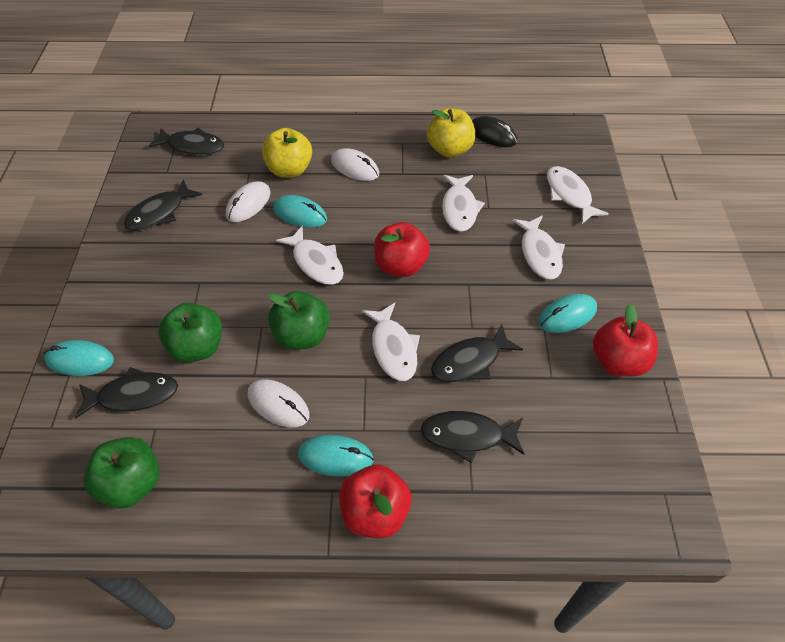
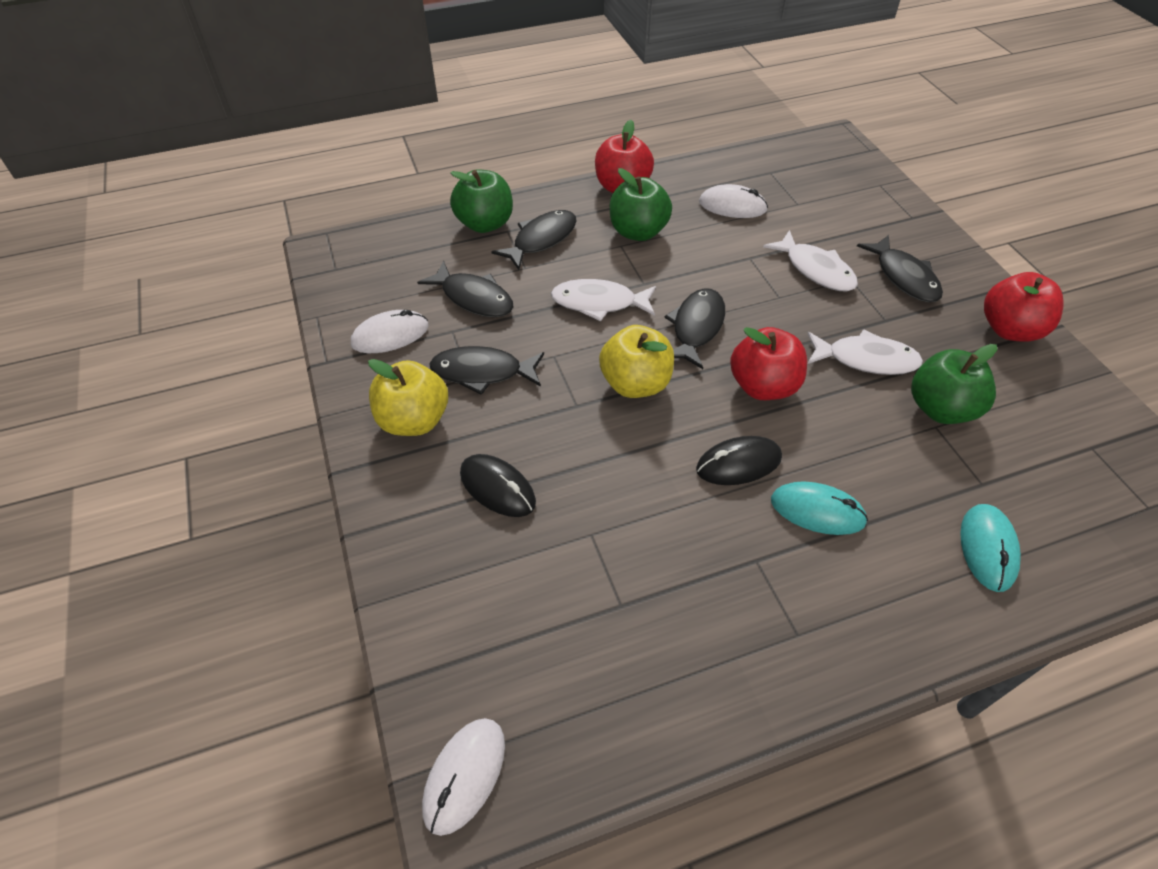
black mouse: [472,116,517,147] = 1 -> [460,454,536,517] [696,436,782,485] = 2
turquoise mouse: [44,340,114,376] [273,195,327,228] [298,435,374,477] [539,294,597,333] = 4 -> [771,481,868,535] [960,504,1021,592] = 2
white fish: [276,225,344,285] [362,303,420,381] [442,175,485,232] [512,215,565,280] [547,166,609,224] = 5 -> [551,279,656,321] [763,230,858,292] [807,329,923,375] = 3

